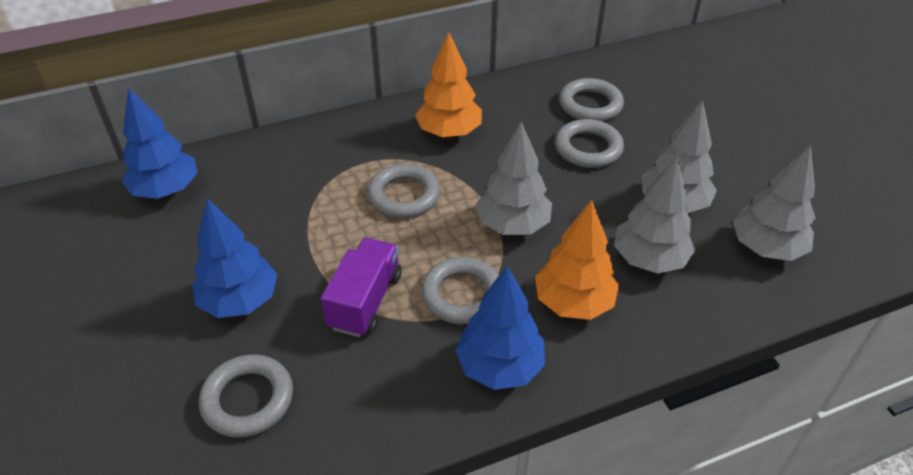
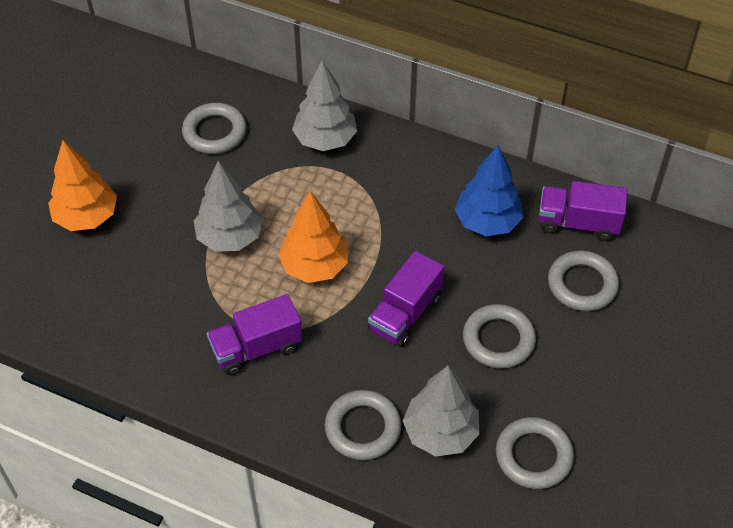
blue tree: [122,87,198,199] [192,198,278,318] [455,266,546,390] = 3 -> [455,145,523,236] = 1
grey tree: [476,122,552,235] [614,156,696,273] [642,100,717,213] [733,145,815,261] = 4 -> [194,161,263,252] [292,60,357,151] [403,366,480,457] = 3
purple truck: [321,238,401,337] = 1 -> [207,294,302,375] [368,251,444,347] [539,181,627,241] = 3

